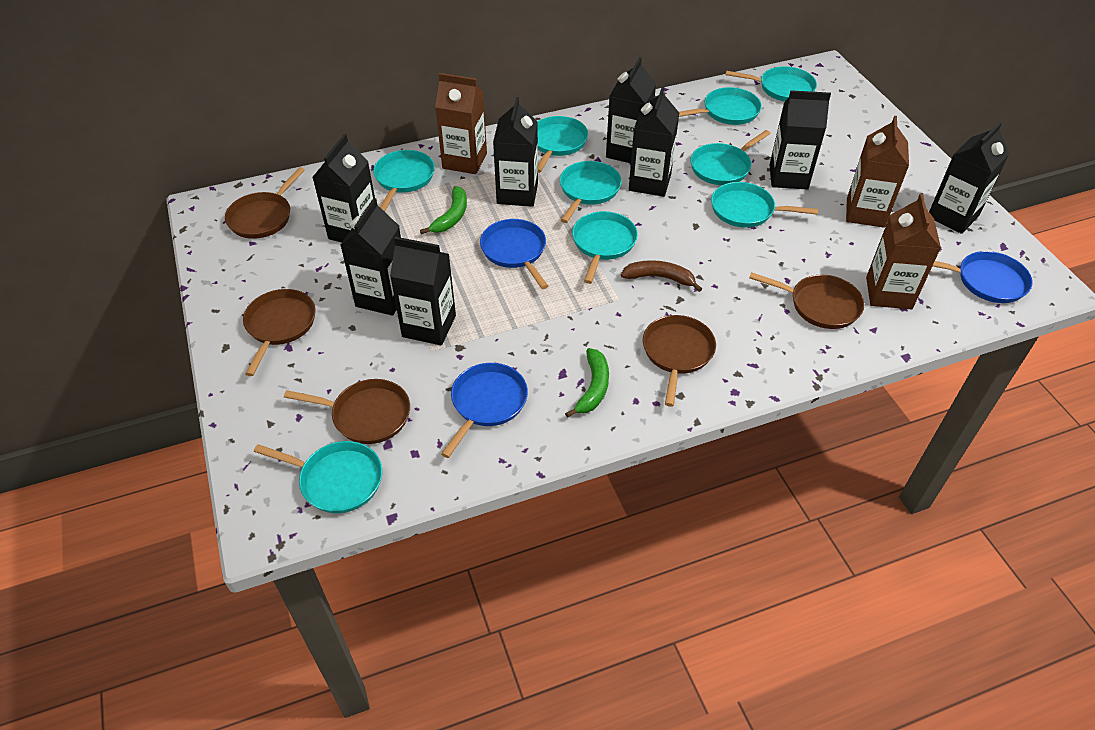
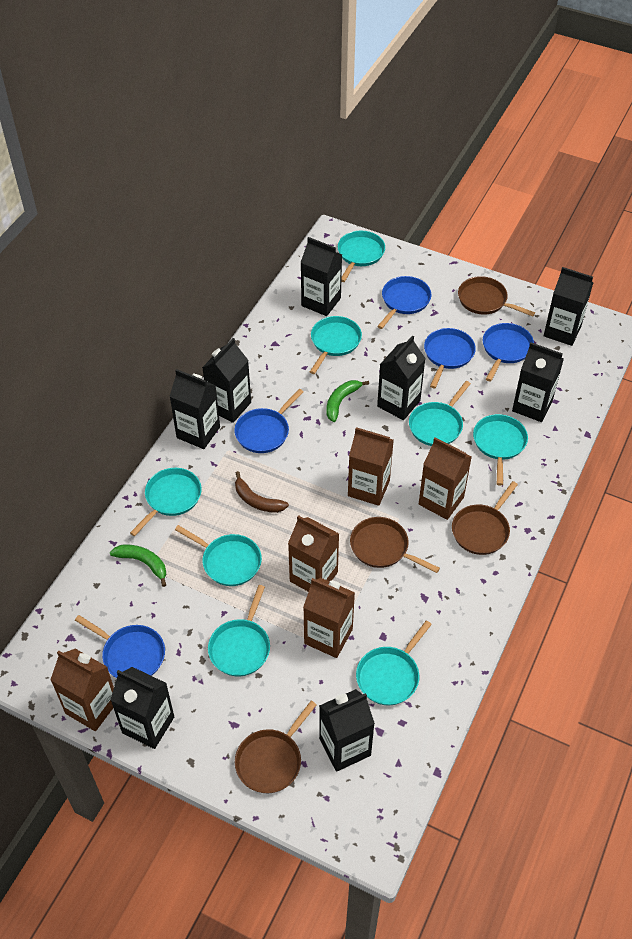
blue pan: [441,363,528,458] [480,219,548,289] [933,251,1033,303] = 3 -> [75,615,165,678] [234,389,303,453] [377,276,431,329] [424,328,476,388] [483,323,534,382] = 5
brown carton: [435,73,487,174] [846,116,909,228] [866,193,941,309] = 3 -> [50,649,114,731] [288,515,339,592] [303,578,355,658] [348,427,394,506] [419,437,472,520] = 5
brown pan: [225,167,305,239] [243,289,316,376] [284,379,410,444] [643,315,716,407] [749,272,864,329] = 5 -> [235,701,317,793] [350,517,440,573] [452,481,518,555] [458,276,535,317] = 4
turquoise pan: [254,441,382,513] [373,150,435,212] [537,116,588,173] [560,161,622,223] [572,211,638,284] [679,87,762,125] [690,130,770,185] [711,182,818,228] [726,66,817,102] = 9 -> [130,468,202,536] [175,525,262,586] [208,585,270,677] [310,316,362,374] [338,231,385,282] [356,620,432,705] [409,381,471,446] [473,414,528,486] = 8

